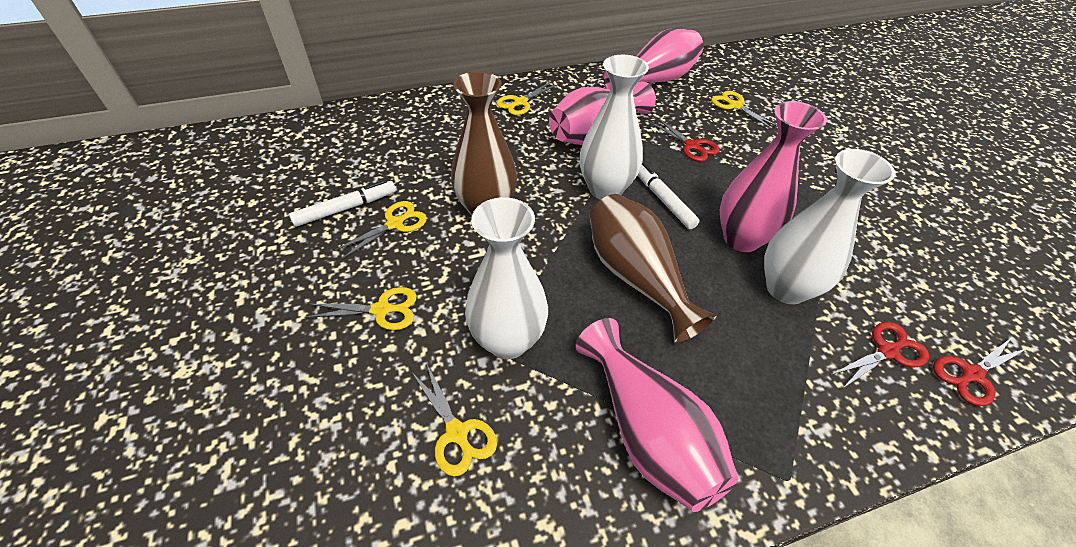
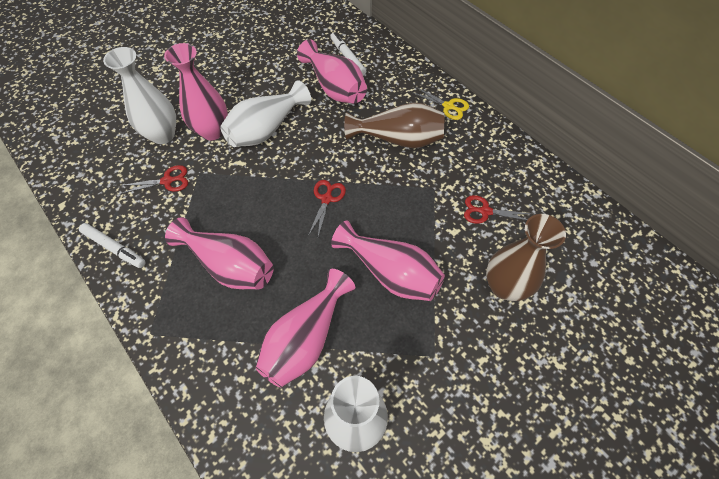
pink vase: [549,81,656,145] [576,318,739,512] [603,28,703,90] [720,101,827,252] = 4 -> [164,43,228,140] [165,217,274,289] [255,269,355,387] [297,39,367,104] [331,221,445,301] = 5
yellow scissors: [304,287,417,330] [333,201,427,260] [411,363,497,476] [497,81,558,115] [711,91,777,130] = 5 -> [411,87,469,120] = 1

